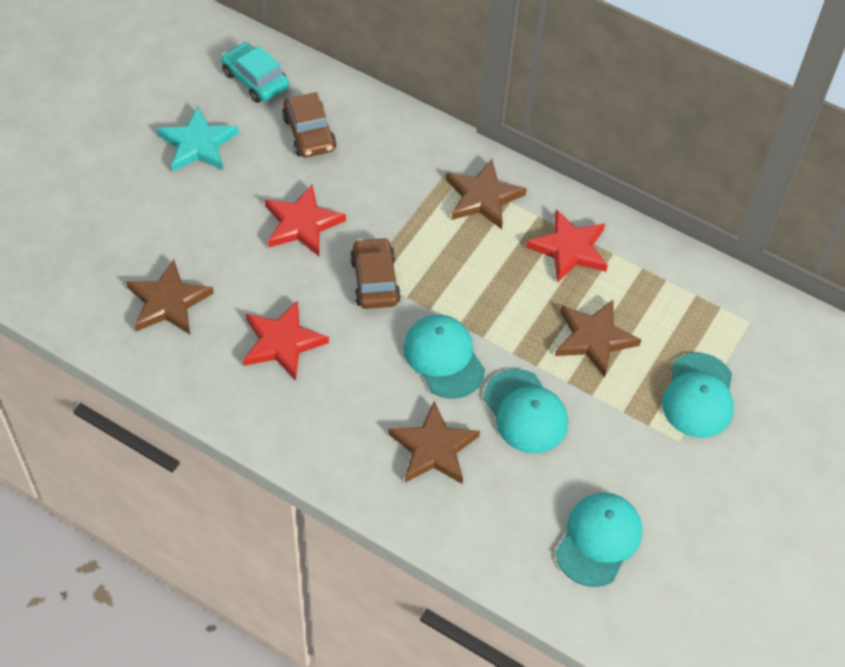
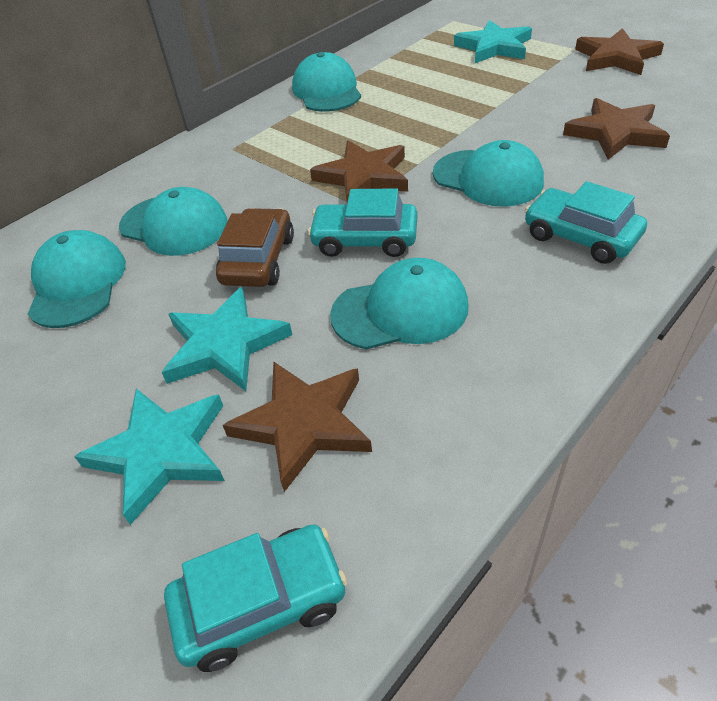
brown car: [282,92,336,158] [350,237,401,309] = 2 -> [216,208,294,287] = 1
red star: [243,300,329,380] [265,185,346,256] [526,209,608,283] = 3 -> none = 0
turquoise cap: [403,314,485,399] [484,369,568,454] [556,493,642,587] [662,353,734,438] = 4 -> [28,230,126,328] [119,187,228,256] [292,52,361,112] [330,258,469,350] [433,140,544,207] = 5
turquoise car: [221,42,289,103] = 1 -> [164,524,347,672] [308,188,417,257] [525,181,647,264] = 3
turquoise star: [157,106,239,172] = 1 -> [74,389,225,525] [162,287,292,391] [454,20,532,63] = 3

